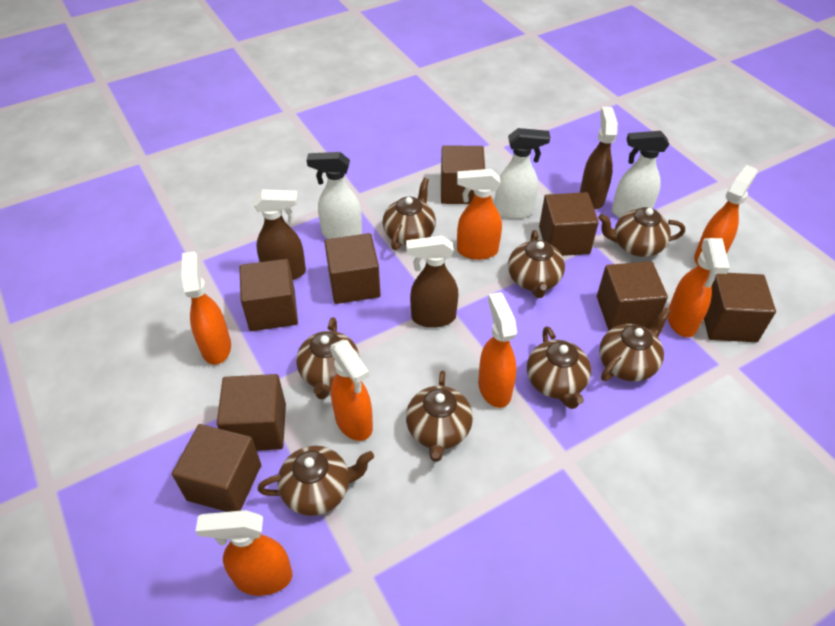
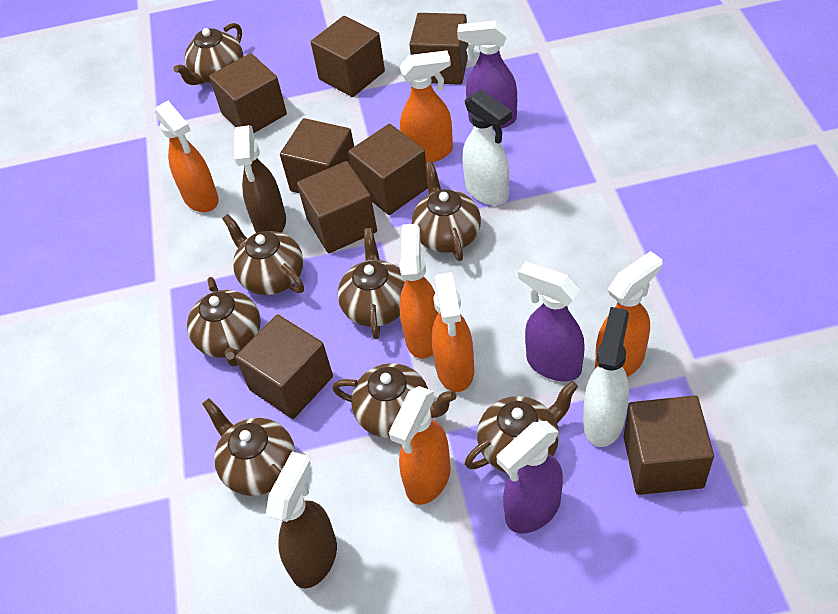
brown spray bottle: [253,189,306,280] [406,236,458,328] [580,107,618,209] = 3 -> [234,125,286,233] [266,452,337,589] = 2
orange spray bottle: [181,251,231,365] [196,510,292,596] [330,339,373,441] [457,169,502,260] [478,292,517,408] [668,238,730,337] [694,165,758,265] = 7 -> [155,101,219,212] [389,386,450,505] [399,50,453,163] [399,224,438,359] [431,272,474,392] [595,251,662,377] = 6
purple spray bottle: none = 0 -> [457,20,517,130] [497,421,563,534] [518,261,585,381] = 3
white spray bottle: [307,152,362,239] [495,128,550,219] [612,131,669,218] = 3 -> [463,90,512,205] [583,307,629,447] = 2

